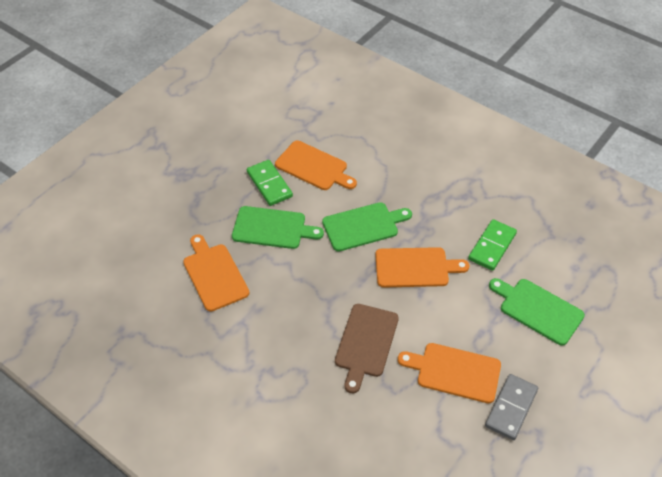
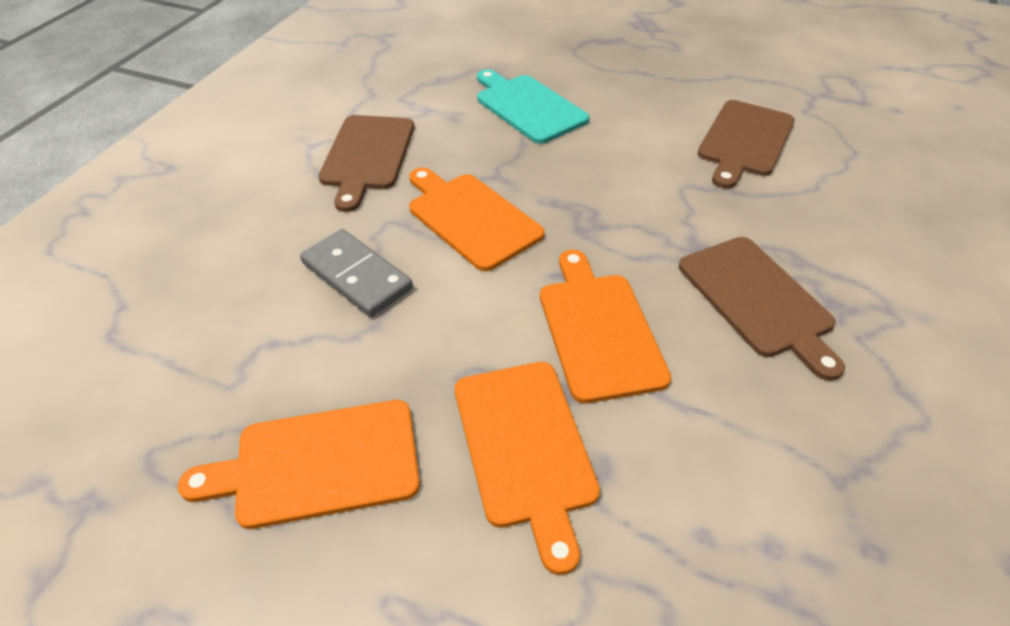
brown cutting board: [335,304,399,393] = 1 -> [318,115,414,212] [679,237,845,381] [698,100,795,189] = 3
green cutting board: [232,206,324,249] [322,202,412,252] [489,278,585,346] = 3 -> none = 0
green domino: [247,160,293,206] [468,219,517,271] = 2 -> none = 0
turquoise cutting board: none = 0 -> [477,69,589,144] = 1

